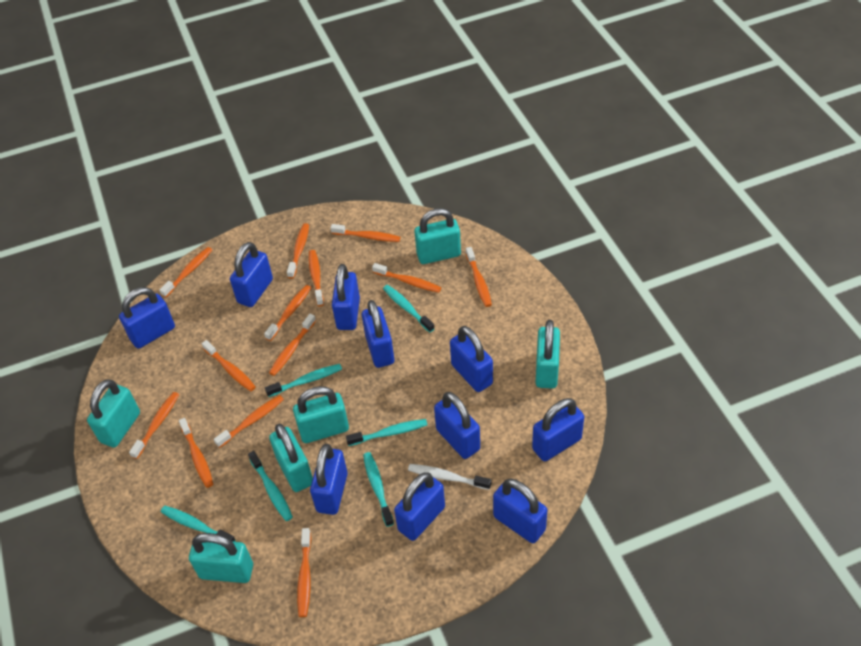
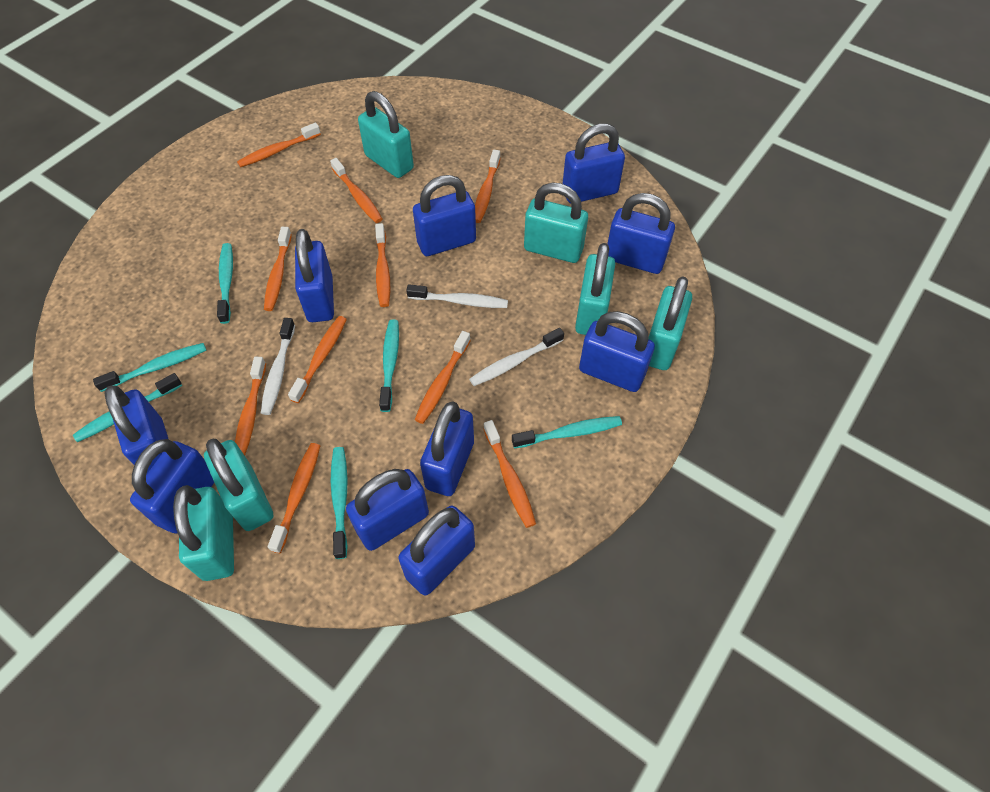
orange toothbrush: [129,392,179,459] [159,247,212,298] [179,418,213,488] [202,340,256,391] [214,395,284,448] [264,285,311,341] [269,314,316,376] [287,223,309,279] [297,528,311,617] [309,250,324,306] [330,224,400,242] [372,263,441,293] [466,247,492,307] = 13 -> [235,357,266,456] [237,123,321,167] [264,227,292,311] [268,443,320,553] [288,316,347,403] [330,158,382,223] [375,223,390,307] [415,331,471,424] [475,150,501,223] [484,420,536,528] = 10
white toothbrush: [408,464,491,490] = 1 -> [261,318,295,415] [406,285,508,308] [469,328,564,386] = 3

